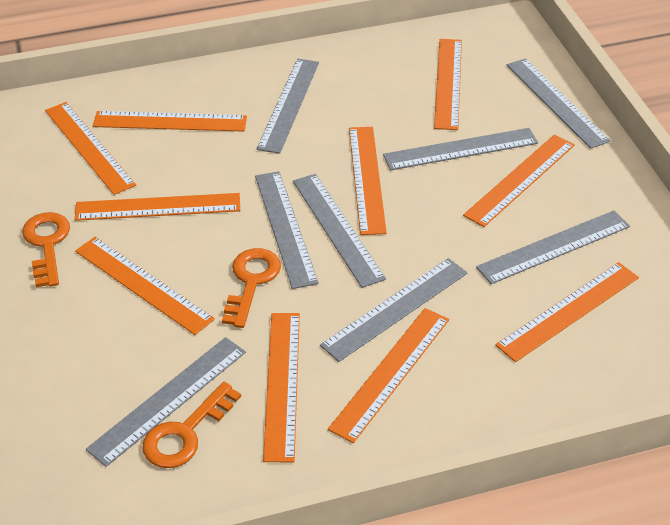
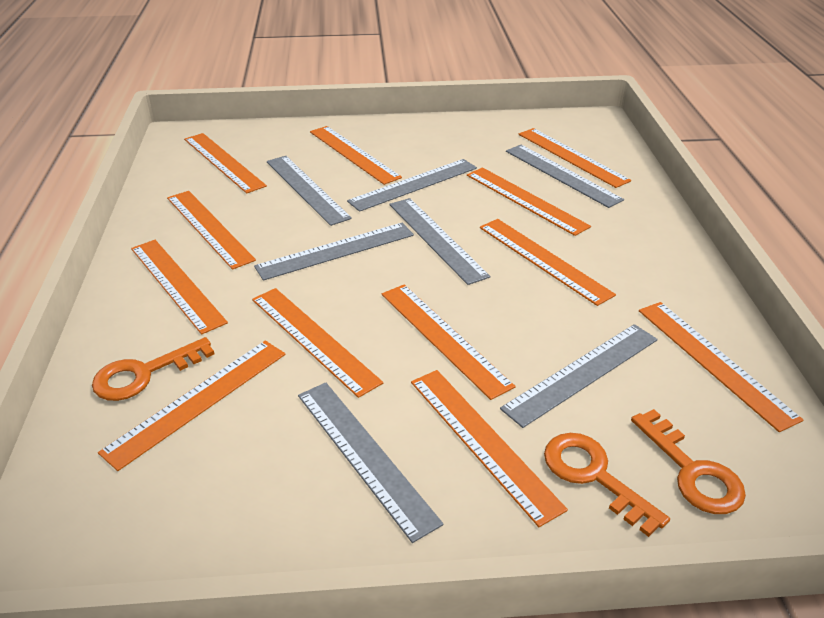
grey ruler: [86,337,246,467] [255,171,319,289] [257,59,319,154] [293,174,386,288] [320,258,468,362] [383,128,538,170] [476,210,630,284] [507,58,610,149] = 8 -> [254,223,414,281] [267,156,352,226] [298,382,444,543] [347,159,477,212] [389,198,490,285] [500,324,658,428] [506,145,624,208] = 7
orange ruler: [45,102,136,195] [74,193,240,221] [75,237,215,335] [93,111,247,132] [263,313,300,462] [328,308,449,443] [349,127,387,235] [434,39,462,130] [463,134,575,227] [495,262,639,362] = 10 -> [98,341,285,471] [131,240,228,335] [167,191,256,270] [184,133,267,193] [252,288,383,398] [310,126,402,185] [382,284,516,400] [411,370,568,527] [467,167,591,236] [480,219,616,306] [519,128,631,188] [639,302,803,432] = 12

